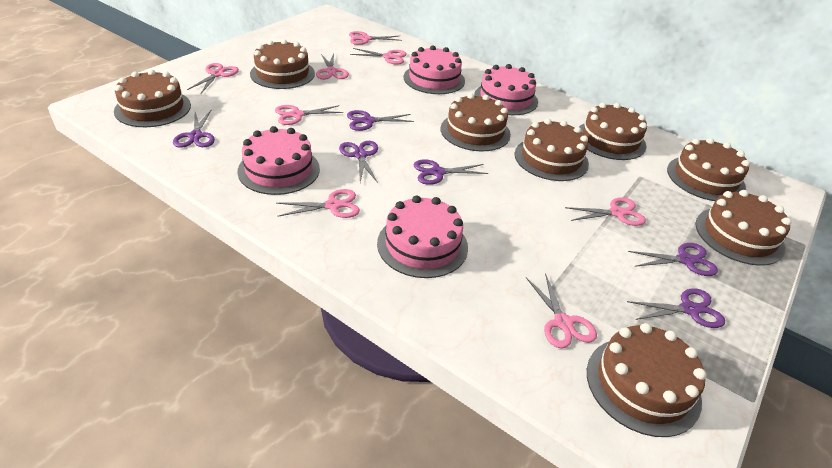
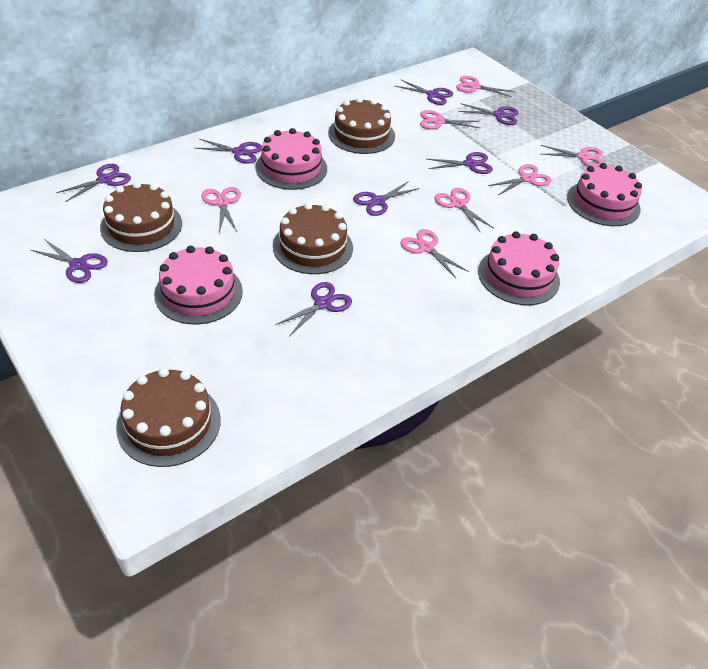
brown cake: [114,69,191,127] [250,39,315,89] [441,93,511,151] [515,119,589,181] [579,103,647,160] [587,323,706,437] [667,138,750,201] [695,190,792,266] = 8 -> [100,182,182,252] [116,368,221,467] [273,203,353,274] [328,97,395,154] = 4
pink scissors: [187,63,239,93] [275,105,343,125] [276,189,360,218] [316,53,349,80] [349,31,402,45] [350,48,406,65] [526,273,597,348] [565,197,646,226] = 8 -> [201,187,241,233] [400,229,469,278] [420,110,480,130] [434,188,493,233] [456,76,514,97] [488,164,551,195] [540,145,604,167] = 7
purple scissors: [173,110,215,148] [339,141,378,183] [347,110,414,131] [413,159,488,185] [627,288,725,328] [628,243,718,276] = 6 -> [31,239,108,283] [56,164,131,202] [194,139,262,164] [275,282,352,336] [353,181,420,216] [395,79,453,105] [427,152,493,174] [458,103,518,125] = 8

